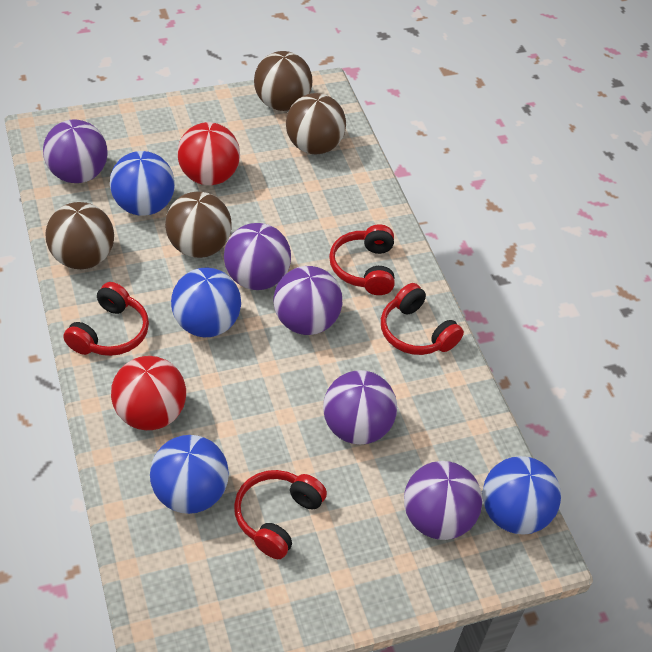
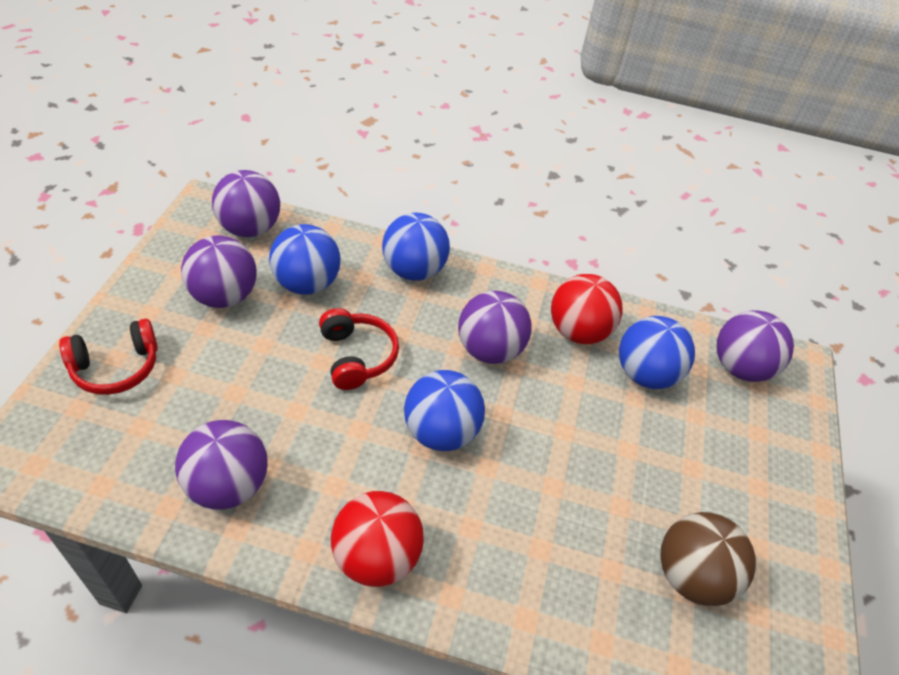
brown ball: [46,202,114,269] [165,192,232,258] [254,51,312,111] [286,93,346,154] = 4 -> [660,512,756,606] = 1
red headphones: [63,282,149,356] [234,470,327,559] [329,224,395,295] [381,283,464,355] = 4 -> [59,319,158,395] [319,308,399,390] = 2

